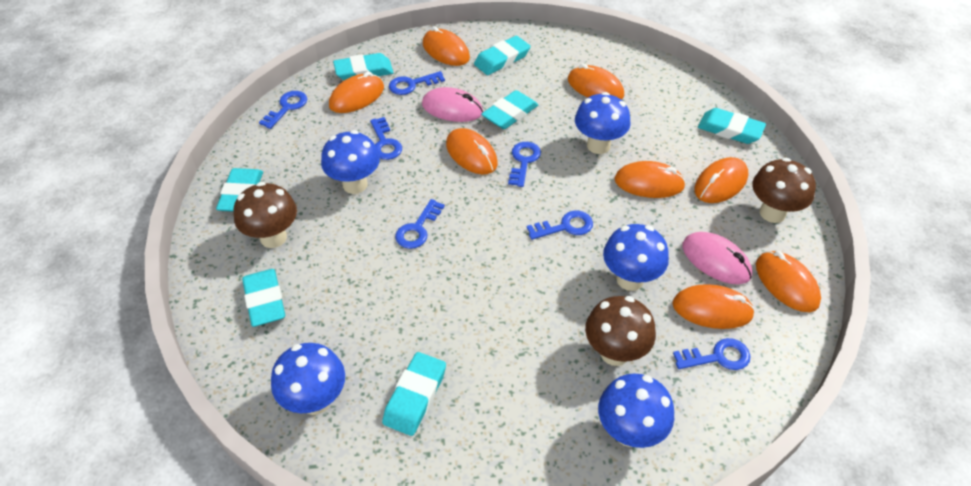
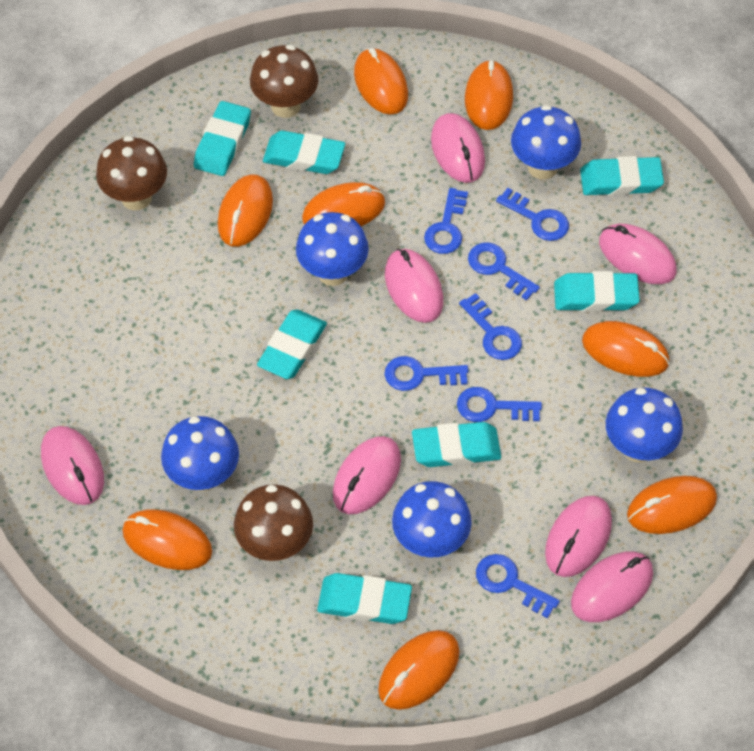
pink mouse: [422,87,483,122] [682,232,752,284] = 2 -> [41,426,104,505] [333,436,401,514] [385,248,443,323] [431,113,485,183] [545,496,612,577] [571,552,653,622] [599,224,676,284] = 7

